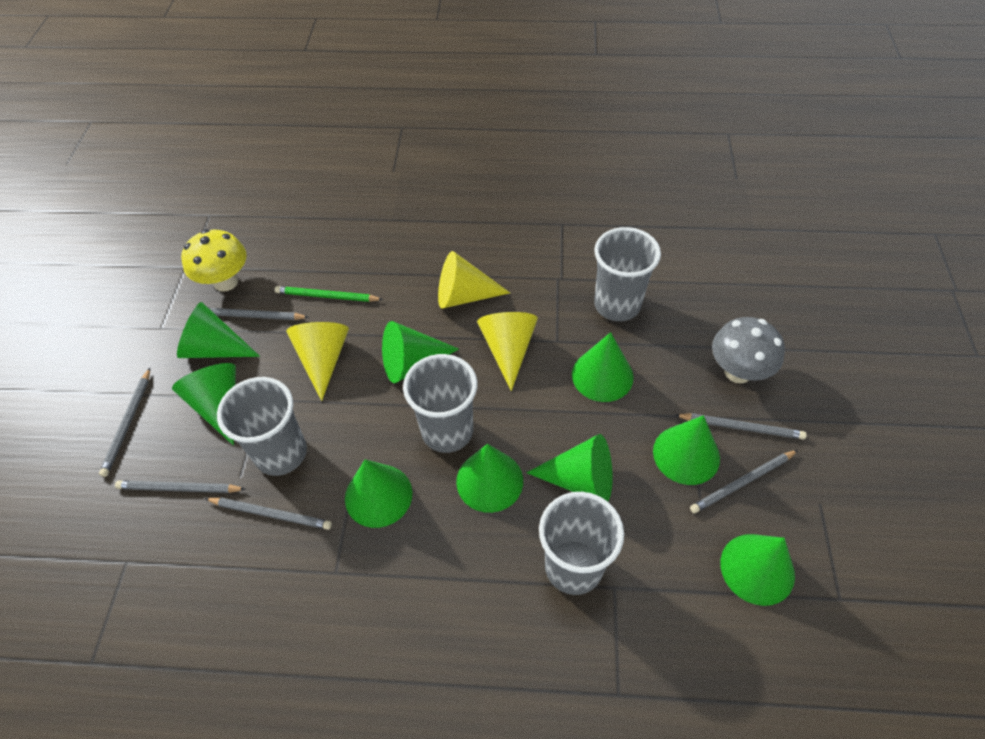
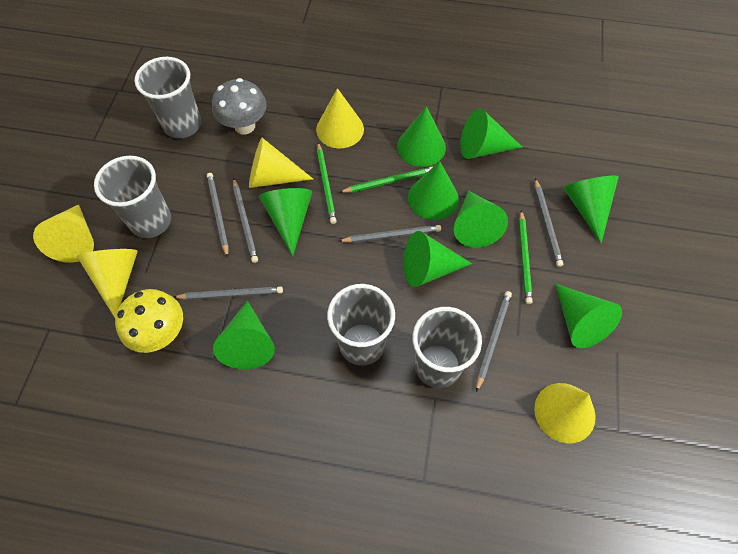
green pencil: [275,286,383,302] = 1 -> [317,142,337,224] [339,167,433,193] [519,210,533,304] = 3
yellow cone: [286,322,349,401] [438,251,510,309] [477,312,538,391] = 3 -> [33,204,94,263] [77,249,138,318] [249,138,313,188] [316,88,364,148] [534,383,596,443] = 5

